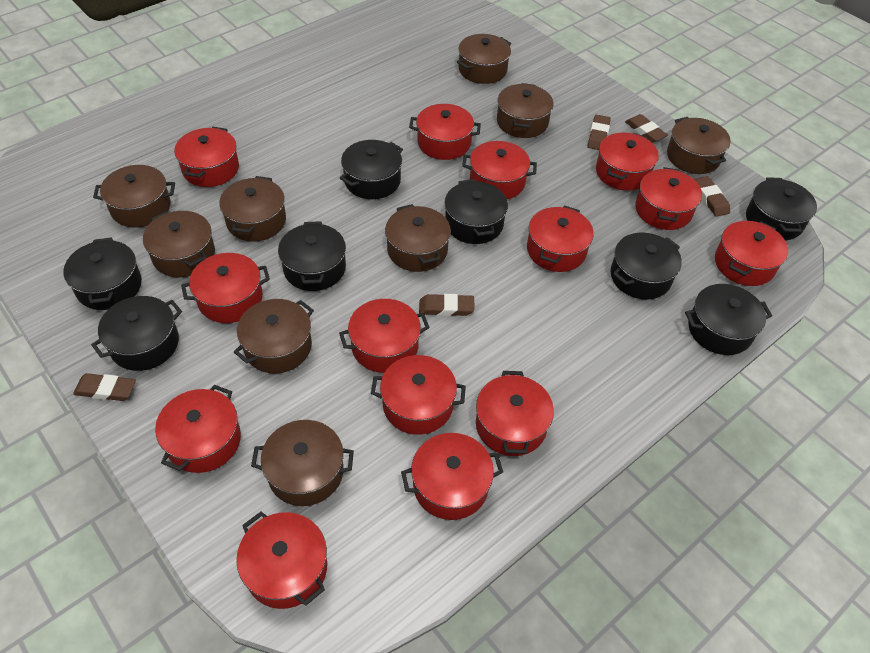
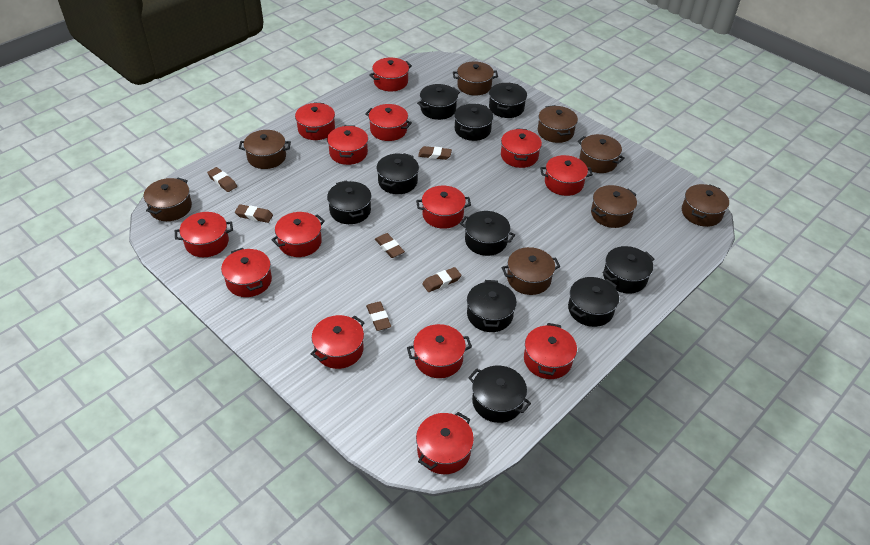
black pot: [63,237,142,310] [91,296,182,371] [278,221,346,291] [340,140,403,199] [444,179,508,244] [611,233,682,300] [685,284,772,355] [746,177,817,240] = 8 -> [327,180,372,224] [377,153,419,194] [417,84,460,120] [454,104,494,141] [460,211,515,256] [467,280,517,332] [468,366,531,423] [489,83,527,118] [568,277,619,327] [602,246,654,293] = 10
brown eraser: [73,373,136,401] [419,294,475,316] [588,115,611,150] [625,114,668,143] [694,176,730,217] = 5 -> [207,167,237,192] [235,204,273,223] [366,301,391,331] [375,233,405,258] [418,146,452,160] [422,267,461,292] = 6
brown pot: [93,165,175,228] [143,211,215,277] [219,176,286,242] [234,299,314,374] [251,420,354,506] [385,204,451,272] [457,34,511,84] [497,83,554,138] [667,117,731,174] = 9 -> [144,178,192,221] [239,130,291,169] [453,61,498,96] [502,247,560,295] [538,105,578,143] [578,134,625,173] [591,185,637,228] [682,184,729,227] = 8

